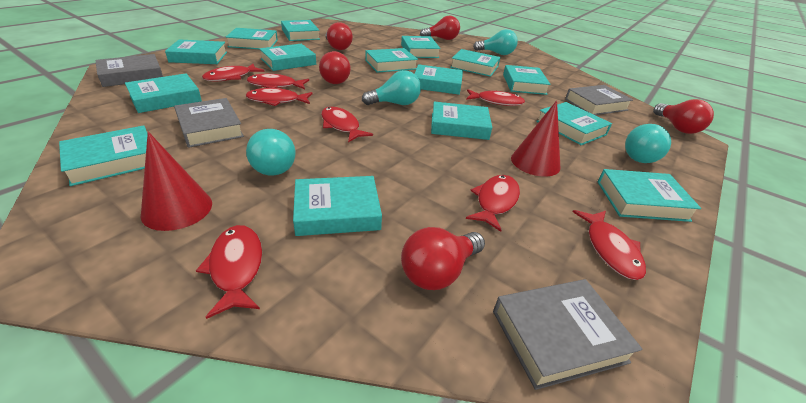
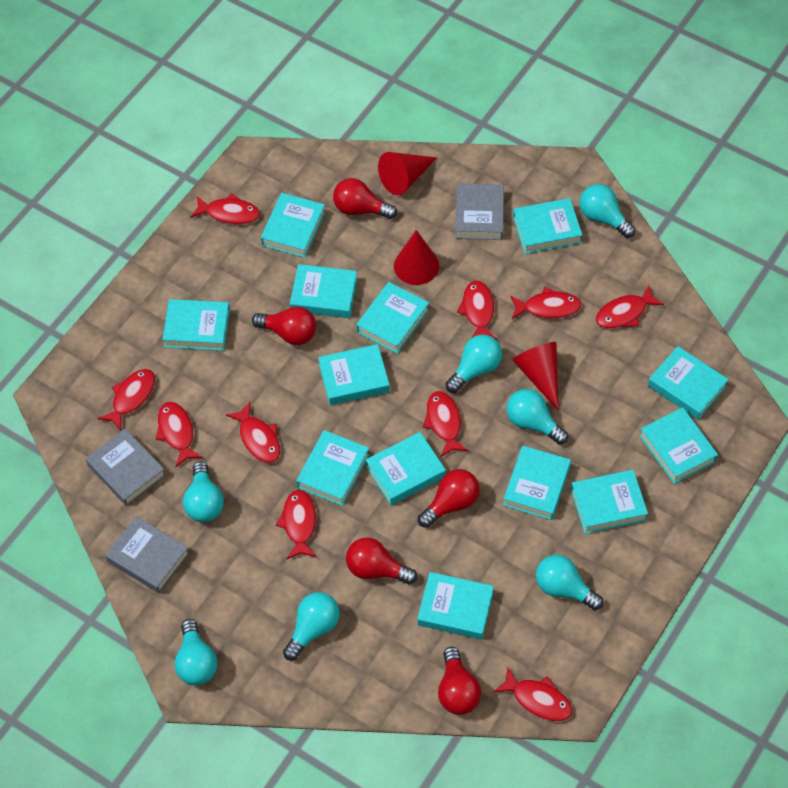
grey book: [96,54,163,87] [174,98,244,148] [493,279,643,390] [565,85,633,115] = 4 -> [86,429,166,506] [105,516,190,593] [455,183,504,240] = 3
red cone: [141,132,212,231] [511,100,560,177] = 2 -> [378,152,437,195] [394,230,439,285] [512,342,559,411] = 3
red fish: [196,225,262,319] [202,64,265,82] [246,88,313,106] [247,74,309,89] [321,107,373,142] [466,89,525,106] [466,175,520,232] [572,210,646,280] = 8 -> [98,369,155,431] [156,402,203,467] [191,193,260,224] [226,402,280,463] [276,490,316,559] [423,391,469,457] [457,281,497,340] [493,667,573,721] [510,287,582,319] [596,285,664,328] = 10
turquoise book: [59,125,148,186] [125,73,202,113] [165,39,227,64] [226,28,278,49] [259,44,316,71] [281,20,320,41] [293,176,382,236] [365,48,418,73] [401,36,441,58] [415,64,463,95] [431,102,492,140] [450,49,500,77] [503,65,551,95] [536,102,612,145] [598,169,701,222] = 15 -> [162,299,230,351] [261,193,326,258] [290,264,357,318] [296,430,370,506] [318,344,390,405] [356,282,429,354] [366,432,446,505] [417,572,494,639] [503,445,571,520] [513,198,582,254] [571,470,648,534] [639,407,718,484] [648,346,729,420] = 13
turquoise light bulb: [246,129,295,176] [362,70,421,105] [473,29,518,55] [625,124,671,163] = 4 -> [175,619,218,685] [183,461,224,522] [283,592,339,661] [445,335,502,393] [507,389,568,445] [536,555,603,610] [580,184,636,238] = 7

